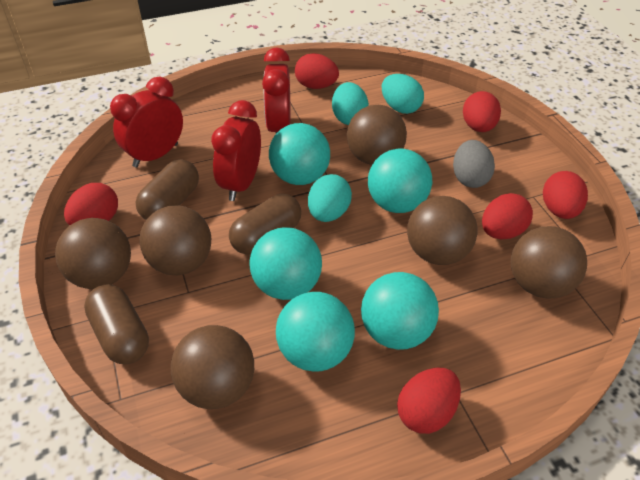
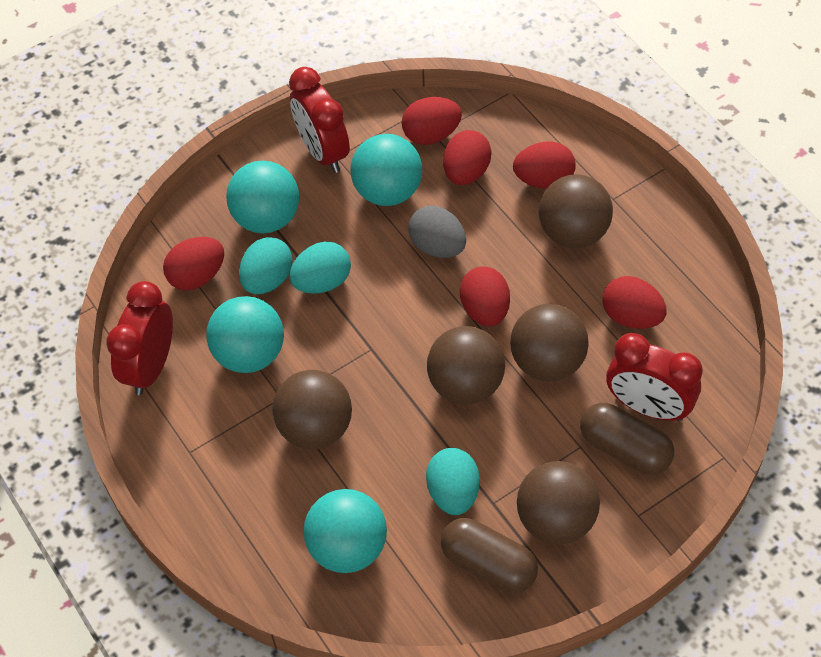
brown ball: [55,218,131,289] [140,205,211,276] [171,325,254,409] [347,105,407,165] [407,196,477,265] [511,226,587,299] = 6 -> [272,370,352,449] [427,326,505,405] [510,304,589,382] [517,461,600,545] [539,174,613,248] = 5
brown capsule: [84,284,149,364] [136,159,199,220] [229,194,301,255] = 3 -> [441,518,538,593] [580,403,674,475] = 2
turquoise ball: [249,227,322,300] [269,123,330,185] [276,292,355,372] [361,272,439,350] [368,148,432,213] = 5 -> [206,296,284,373] [226,161,299,233] [303,489,387,573] [350,134,422,206] = 4

